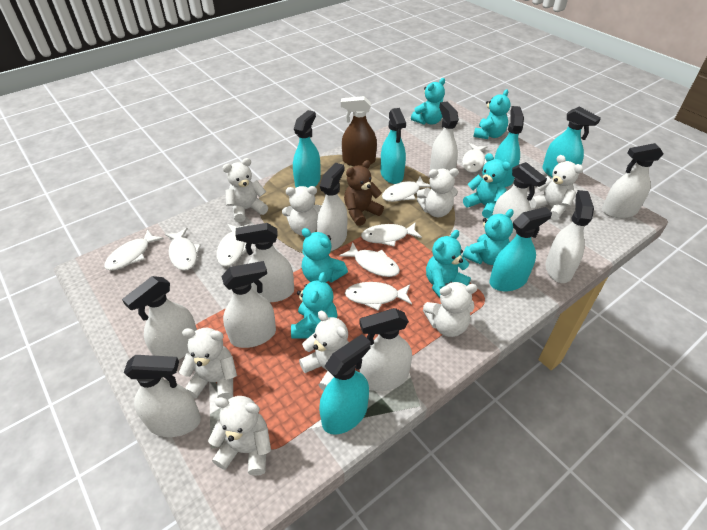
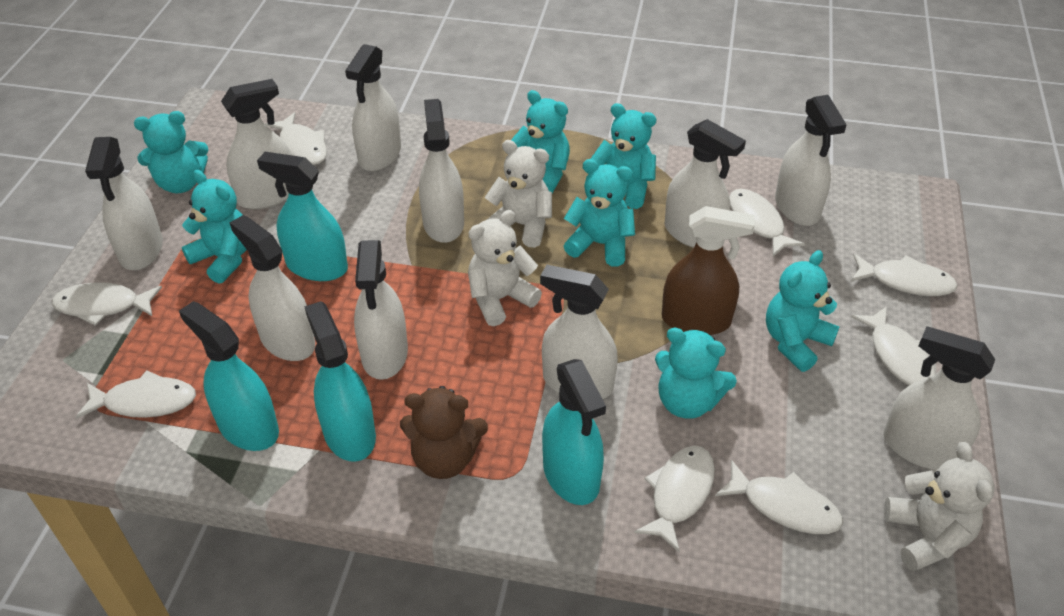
turquoise spray bottle: [293,110,321,188] [319,334,371,434] [381,108,406,184] [489,207,552,292] [494,106,524,187] [542,107,601,178] = 6 -> [179,301,279,451] [257,152,348,281] [304,301,376,462] [542,359,606,505] = 4
white teddy bear: [179,328,237,400] [208,396,271,476] [223,158,268,222] [282,186,321,236] [299,311,349,391] [417,168,459,217] [423,282,477,337] [529,155,583,220] = 8 -> [468,210,542,326] [485,140,552,248] [884,442,994,572] = 3

